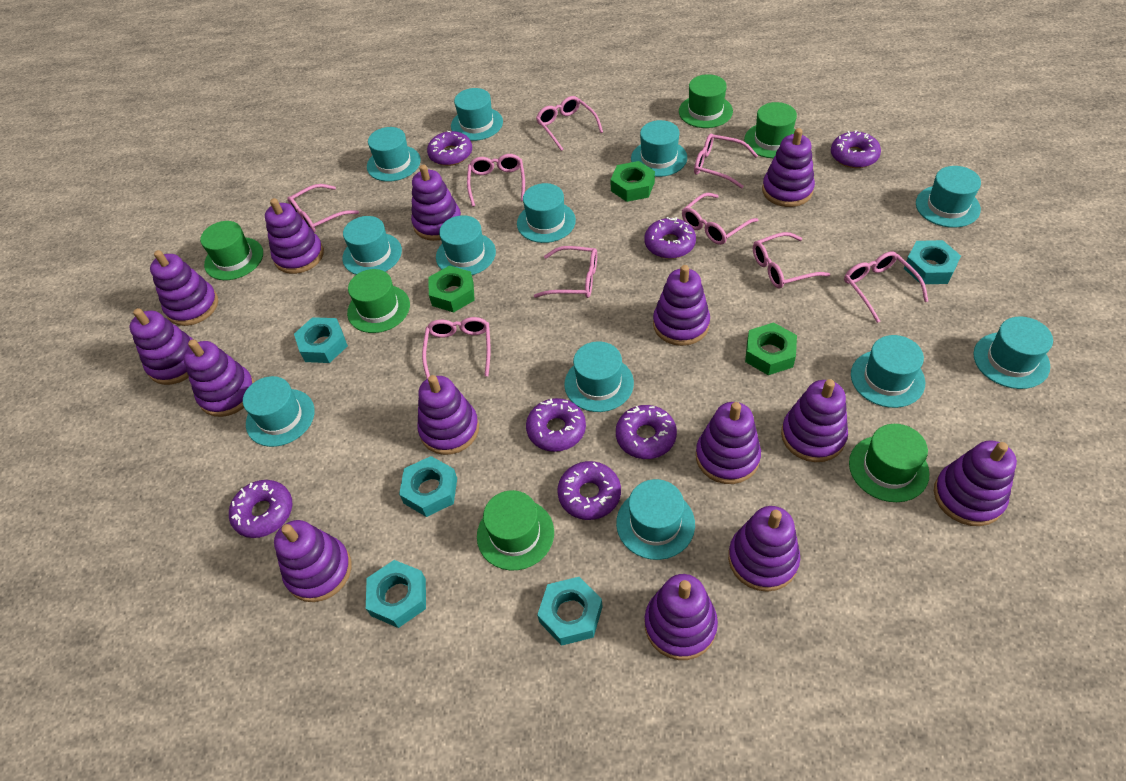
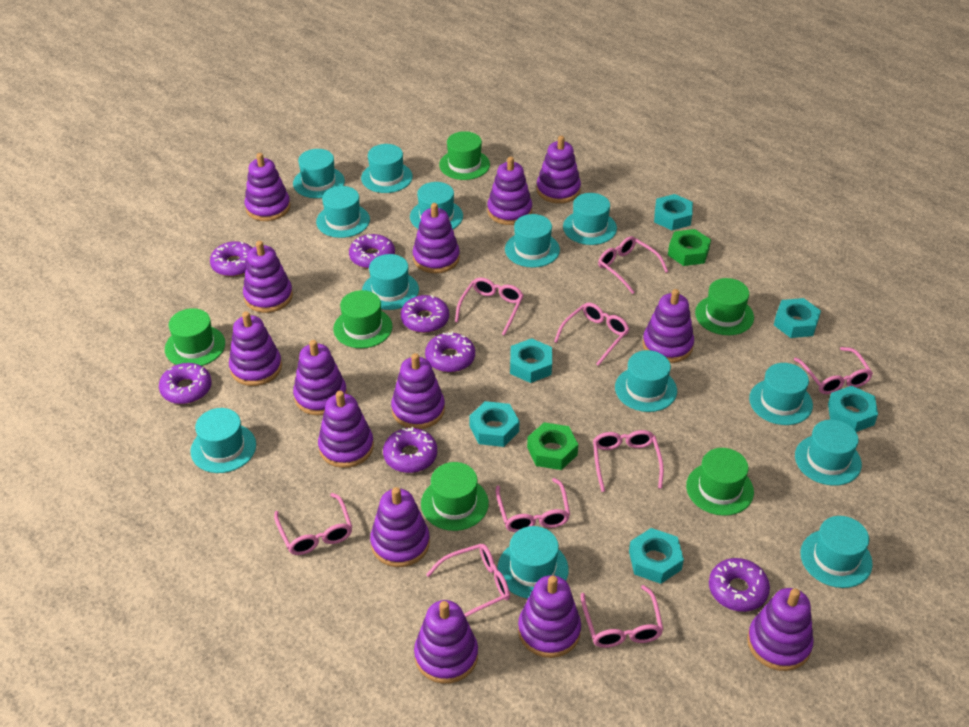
green nut: [428,266,475,312] [610,161,655,202] [745,322,797,375] = 3 -> [527,422,578,470] [668,229,711,266] = 2
turquoise hat: [243,376,315,447] [342,216,402,275] [367,127,421,182] [436,215,496,275] [451,88,503,141] [517,183,576,243] [564,341,634,412] [616,479,695,560] [631,120,687,177] [851,335,925,408] [916,166,981,228] [973,317,1053,389] = 12 -> [190,408,256,473] [293,149,345,198] [316,186,370,238] [361,144,413,193] [362,254,419,310] [410,182,463,229] [497,526,569,599] [505,214,560,268] [563,193,617,245] [615,350,677,412] [749,363,813,425] [795,420,862,486] [800,516,873,588] = 13
turquoise nut: [294,317,348,363] [366,560,426,628] [399,456,457,517] [537,577,603,646] [904,240,961,284] = 5 -> [469,401,520,447] [510,338,552,383] [629,528,684,584] [654,194,693,230] [774,298,821,338] [828,386,878,432] = 6

